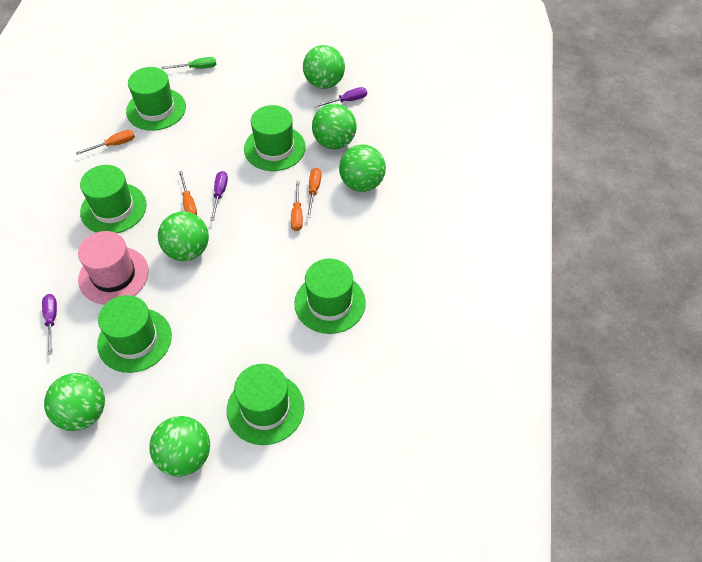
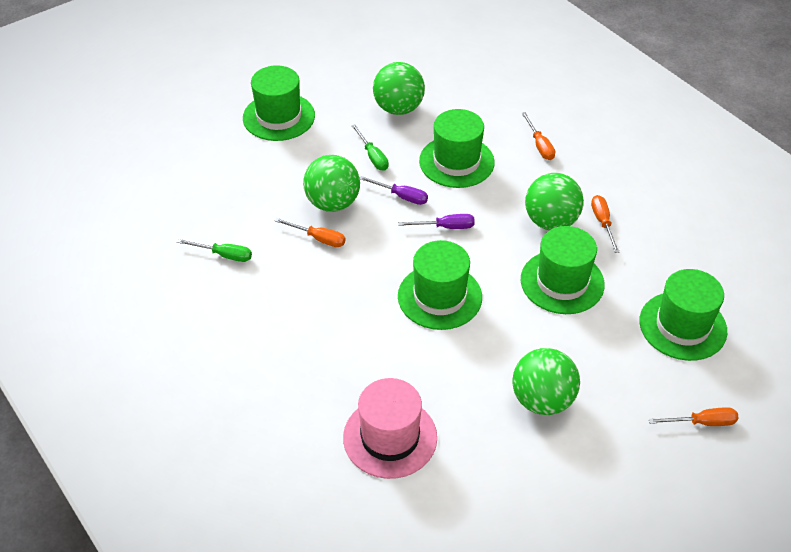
green ball: [44,373,105,431] [149,416,210,477] [158,212,209,261] [303,45,345,89] [312,104,357,149] [339,145,386,192] = 6 -> [303,155,360,212] [373,62,425,115] [512,348,580,415] [525,173,584,230] = 4
green hat: [80,165,147,233] [97,295,172,373] [126,67,186,131] [227,364,304,445] [244,105,306,171] [294,258,366,334] = 6 -> [243,65,315,141] [398,240,482,330] [419,109,495,188] [521,226,605,314] [639,269,727,361] = 5
green screwdriver: [162,57,216,69] = 1 -> [177,239,252,262] [351,124,389,171] = 2
purple screwdriver: [42,294,57,355] [210,171,228,221] [314,87,367,108] = 3 -> [360,176,428,205] [398,214,475,229] = 2

